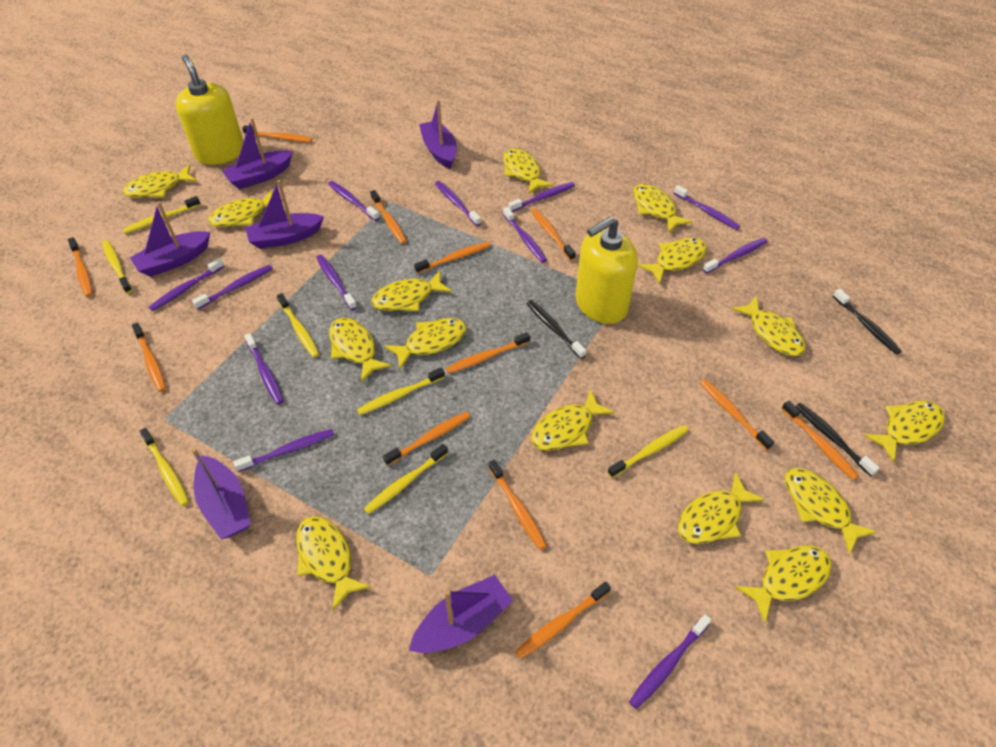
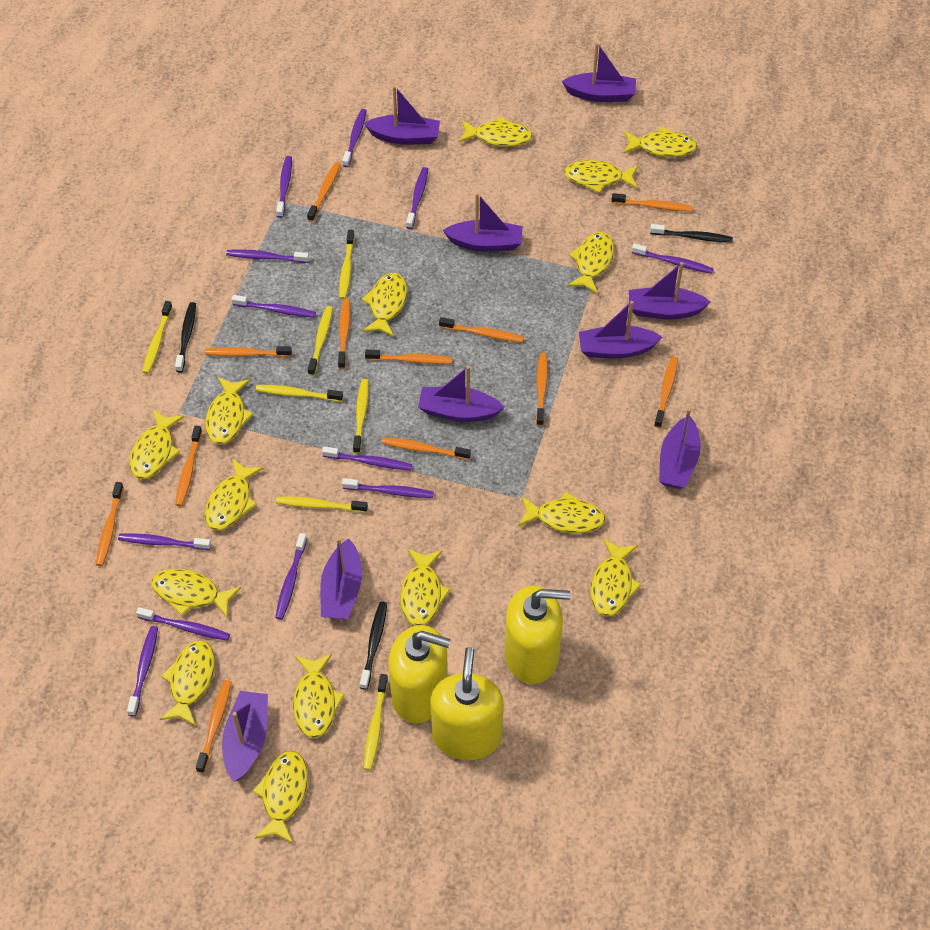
purple boat: [130,201,210,277] [192,448,251,540] [222,118,293,189] [245,180,324,249] [409,575,513,653] [419,100,457,169] = 6 -> [222,691,268,782] [320,538,362,620] [364,85,440,145] [418,366,505,422] [443,193,523,252] [562,43,636,102] [579,301,662,359] [629,262,711,320] [659,408,701,489] = 9
yellow soap dispenser: [175,54,244,165] [575,216,638,324] = 2 -> [389,625,451,723] [430,647,504,760] [504,586,570,684] = 3

